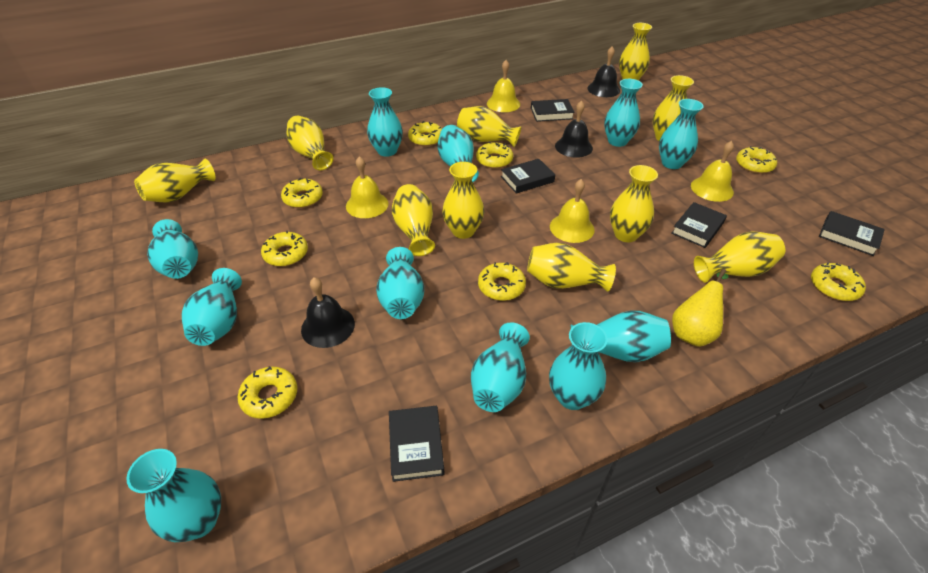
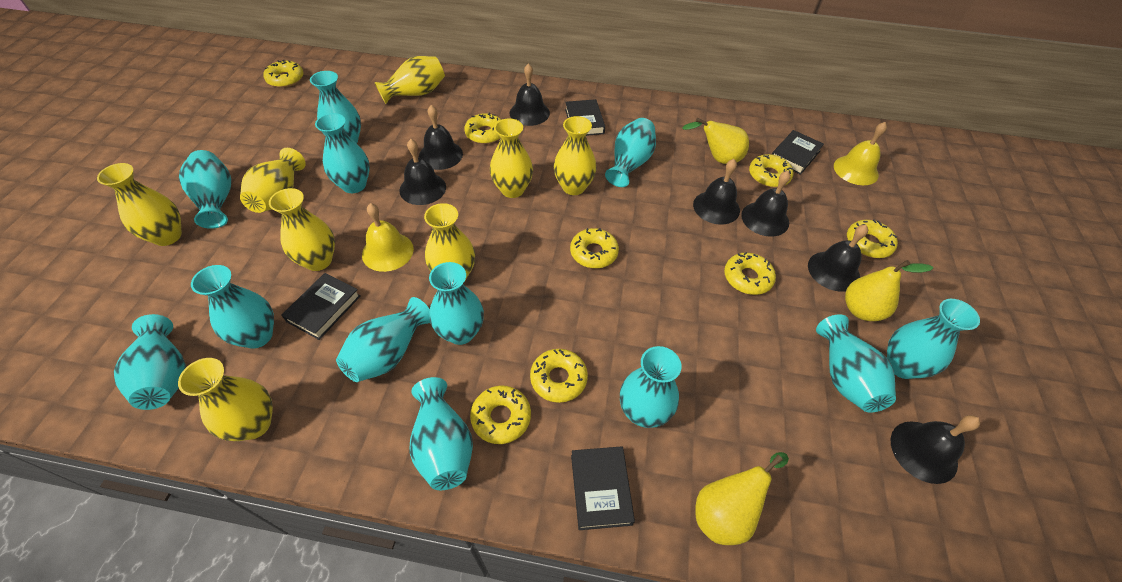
black bell: [301,277,355,348] [555,101,593,158] [587,46,620,97] = 3 -> [399,139,446,205] [419,105,463,170] [510,63,550,126] [693,159,740,225] [741,171,791,237] [808,225,868,292] [891,415,980,484] = 7
black book: [389,406,445,482] [501,159,555,194] [531,99,575,122] [671,202,727,248] [819,211,885,256] = 5 -> [281,273,361,340] [565,99,605,136] [571,446,635,530] [772,130,824,175] = 4
turquoise vase: [126,449,221,542] [147,219,198,279] [182,268,242,346] [367,87,403,157] [376,247,425,319] [438,125,479,182] [471,322,530,412] [549,322,608,410] [571,310,671,362] [604,79,643,147] [659,99,704,169] = 11 -> [114,314,186,410] [179,150,232,229] [191,265,274,349] [310,71,361,143] [315,113,370,193] [336,297,430,382] [409,377,473,490] [429,262,484,345] [605,118,656,187] [620,346,681,428] [816,314,896,413] [887,299,980,379] = 12
yellow bell: [346,156,388,218] [487,60,520,112] [550,179,595,243] [691,141,734,202] = 4 -> [362,203,414,272] [834,122,887,185] = 2
yellow pear: [672,269,729,347] = 1 -> [682,117,749,164] [695,452,789,545] [845,260,933,321] = 3
yellow vase: [134,159,215,202] [287,116,333,170] [392,184,435,256] [442,162,484,239] [457,106,521,147] [527,243,616,292] [610,165,658,242] [619,23,652,81] [653,75,694,141] [694,231,785,283] = 10 -> [97,163,182,246] [178,358,273,441] [240,148,306,213] [269,188,335,271] [375,56,445,104] [424,203,475,280] [490,118,533,198] [554,116,597,195] = 8

